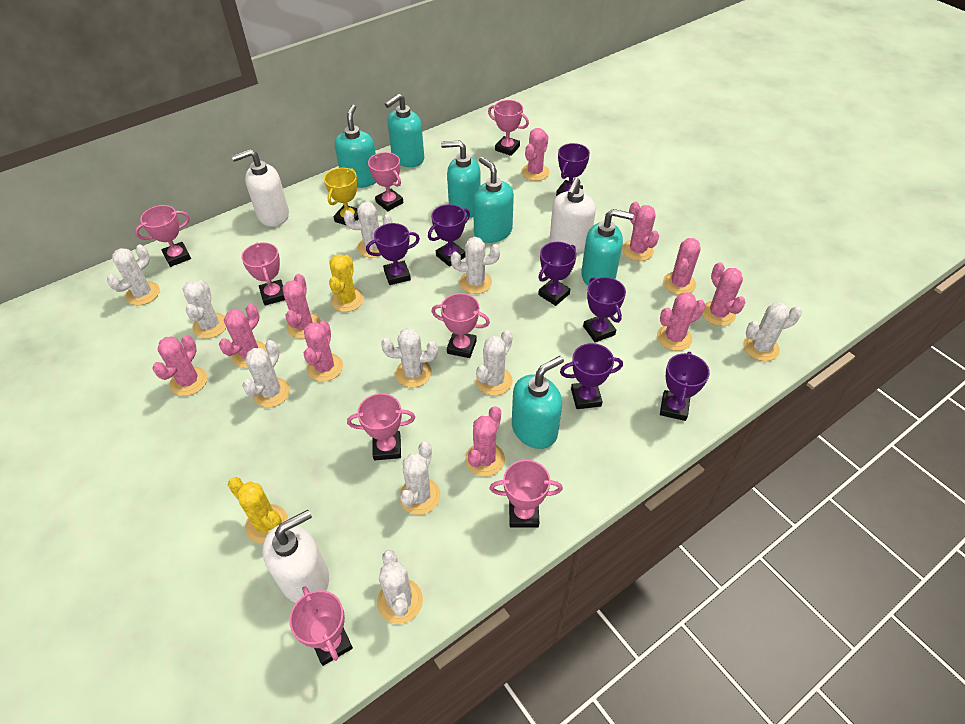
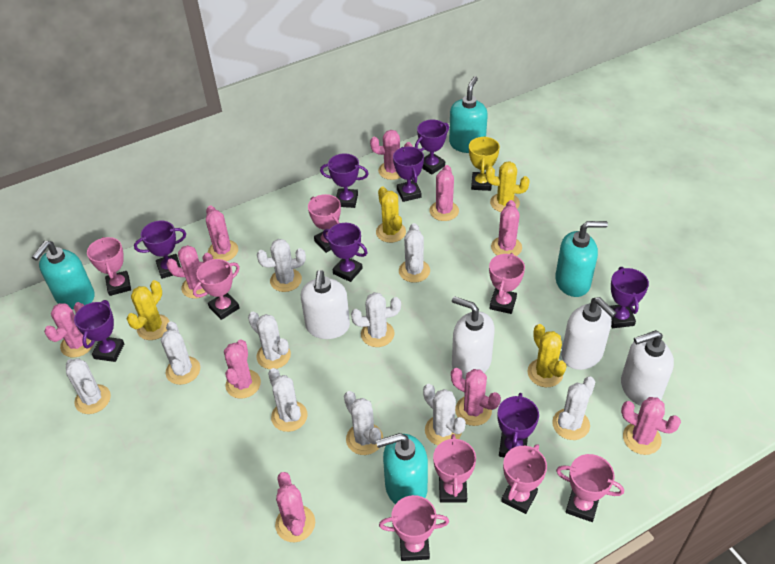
purple trophy: [366,223,420,285] [428,204,470,267] [538,242,577,306] [556,143,590,196] [560,343,623,409] [583,277,626,342] [660,352,710,421] = 7 -> [74,300,124,362] [134,220,186,279] [320,154,369,208] [323,223,368,282] [393,146,424,202] [415,120,449,175] [498,393,539,457] [610,267,649,328] = 8
turquoise soap dispenser: [335,105,376,188] [385,94,424,167] [441,140,481,218] [473,157,514,243] [512,356,564,449] [581,209,634,286] = 6 -> [32,241,95,309] [376,433,428,504] [449,76,488,153] [555,221,608,297] = 4
white soap dispenser: [232,149,289,227] [262,510,329,603] [550,178,596,253] = 3 -> [301,270,350,339] [452,296,495,379] [561,297,616,370] [621,330,674,406] = 4
yellow cactus: [228,477,288,544] [329,254,364,312] = 2 -> [126,280,170,340] [376,187,406,243] [486,161,530,212] [527,324,567,387] = 4

